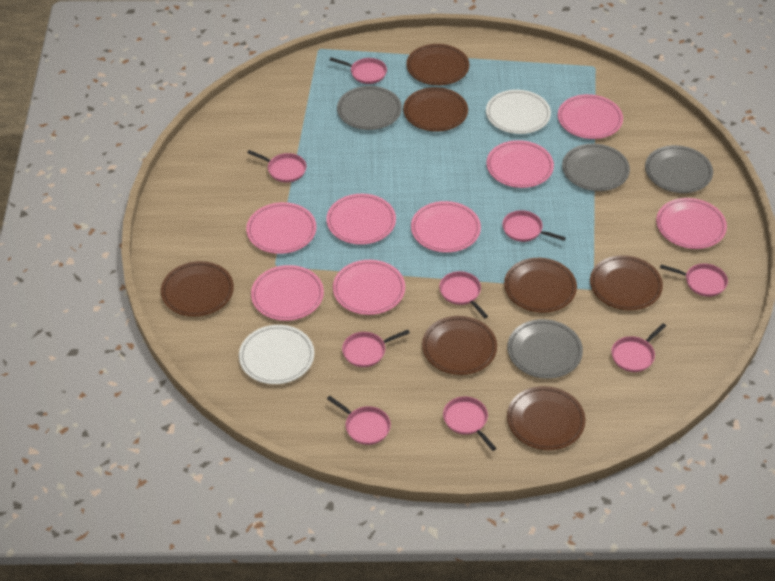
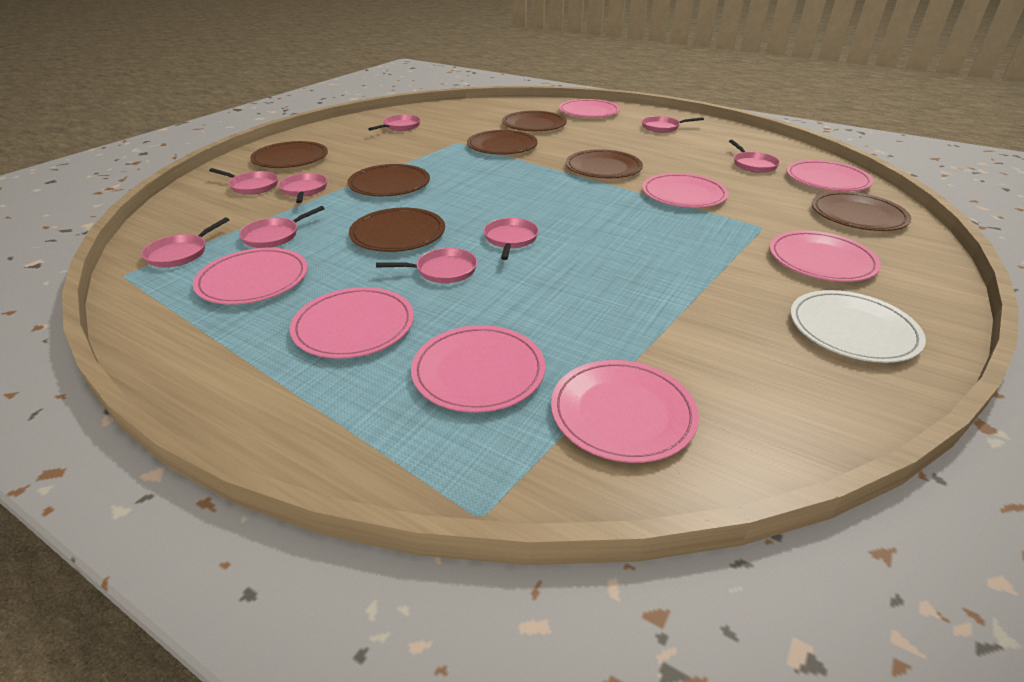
grey plate: [337,86,402,130] [507,319,583,379] [562,143,630,191] [645,145,713,193] = 4 -> none = 0
white plate: [239,325,314,384] [486,90,551,134] = 2 -> [790,290,926,363] = 1

